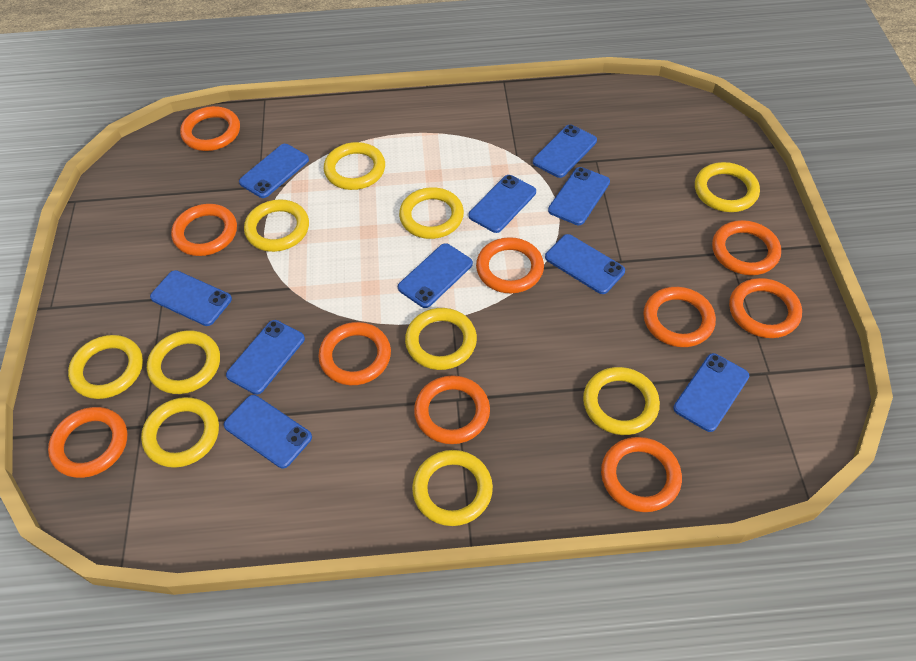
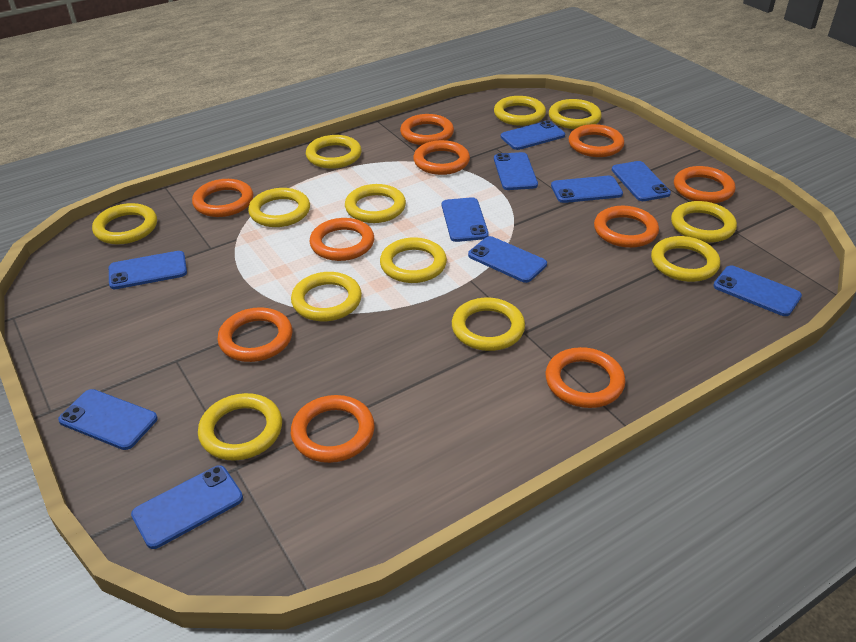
yellow ring: [68,335,143,399] [141,397,219,468] [147,330,220,394] [244,199,309,252] [324,142,385,190] [399,187,464,239] [405,308,477,370] [412,450,493,526] [583,367,660,435] [695,162,760,212] = 10 -> [92,203,157,244] [198,393,282,461] [248,188,310,227] [291,272,362,321] [306,135,362,169] [345,184,406,223] [380,237,447,283] [452,298,525,351] [494,96,546,126] [549,99,602,129] [651,236,720,282] [671,201,737,243] = 12

